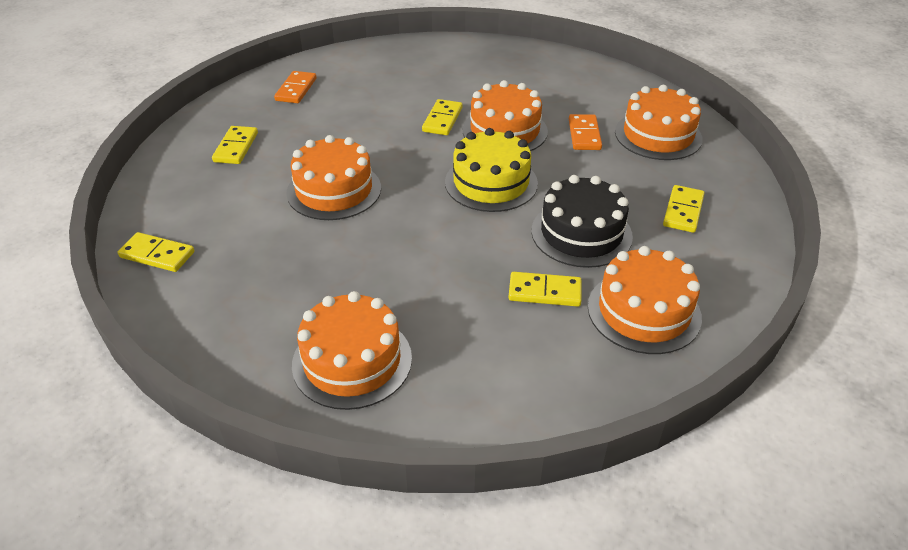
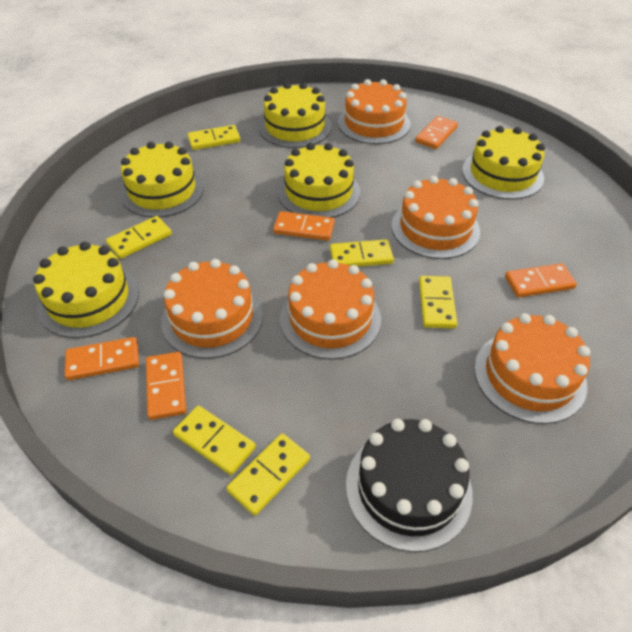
orange domino: [274,71,317,103] [569,114,602,150] = 2 -> [65,337,139,380] [146,352,186,420] [273,211,335,241] [415,116,458,149] [505,263,577,298] = 5
yellow cake: [445,128,538,212] = 1 -> [33,242,139,338] [120,141,204,217] [258,83,332,148] [278,143,360,218] [462,126,545,200] = 5
yellow domino: [118,232,194,272] [212,126,258,164] [422,99,462,135] [509,272,582,307] [663,185,705,233] = 5 -> [106,216,172,259] [173,406,256,475] [188,125,240,150] [226,433,310,516] [330,239,394,267] [419,276,457,328] = 6

